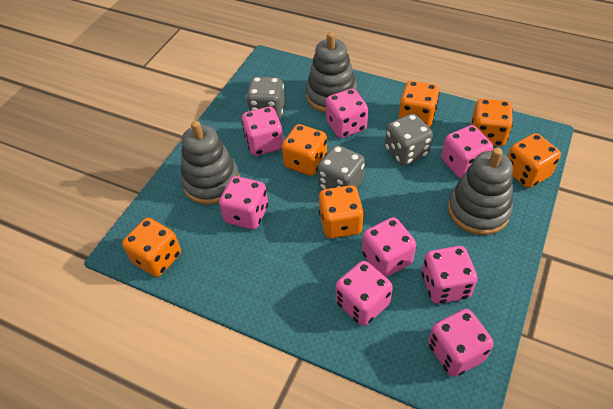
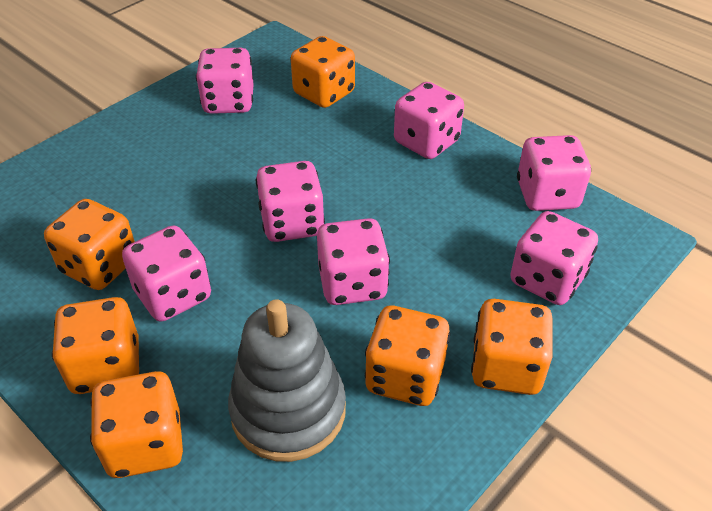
grey dice: [246,76,285,119] [317,145,365,190] [385,113,433,166] = 3 -> none = 0
grey stacking toy: [181,121,240,205] [306,32,357,113] [448,148,513,235] = 3 -> [228,299,346,462] = 1
pink dice: [219,176,268,229] [241,107,283,156] [326,89,368,138] [336,261,393,326] [362,217,416,277] [422,246,478,304] [428,309,494,377] [442,125,493,178] = 8 -> [122,225,211,322] [196,48,254,114] [256,161,325,242] [317,218,390,305] [394,82,464,159] [510,211,598,305] [517,135,591,211] = 7

